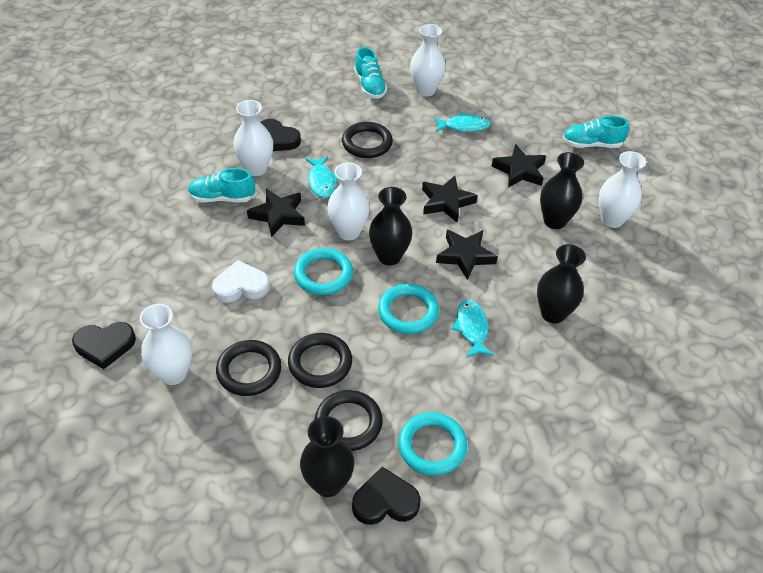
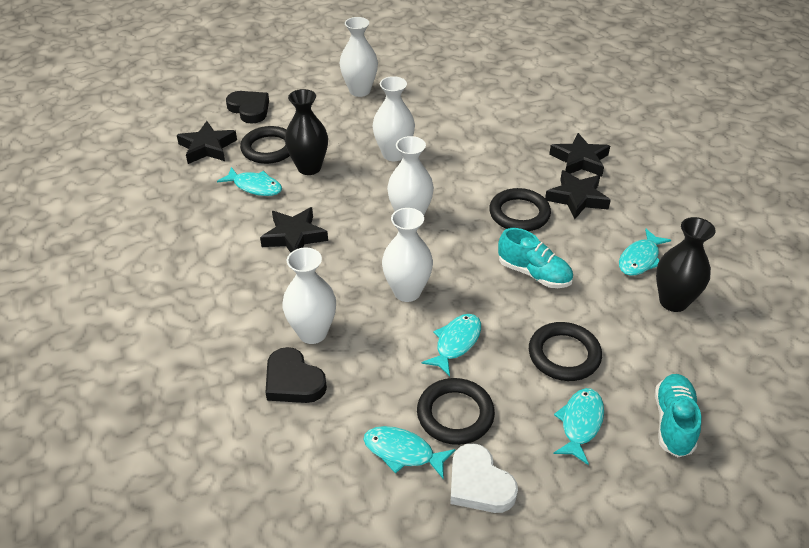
black heart: [72,322,136,369] [260,119,301,151] [352,467,421,525] = 3 -> [226,91,269,124] [265,347,327,403] = 2
black vase: [300,416,354,497] [369,187,412,265] [537,244,586,323] [540,152,584,229] = 4 -> [285,89,328,175] [656,217,716,312] = 2
turquoise fish: [305,156,338,198] [434,112,491,132] [452,300,494,358] = 3 -> [217,167,282,196] [363,426,455,479] [422,314,481,376] [553,388,604,465] [619,229,671,276] = 5
turquoise ring: [294,248,353,295] [378,284,439,334] [398,412,468,476] = 3 -> none = 0
turquoise shoe: [188,168,255,203] [354,47,387,99] [562,116,629,148] = 3 -> [498,228,573,288] [655,374,701,457] = 2

